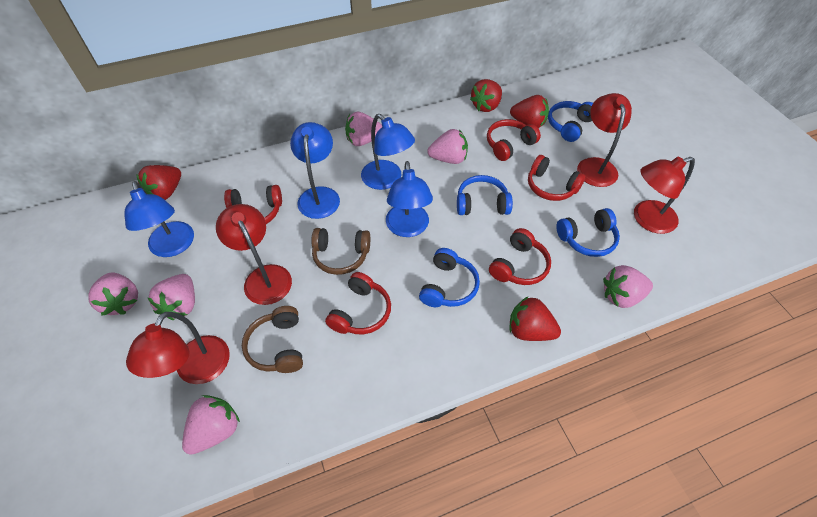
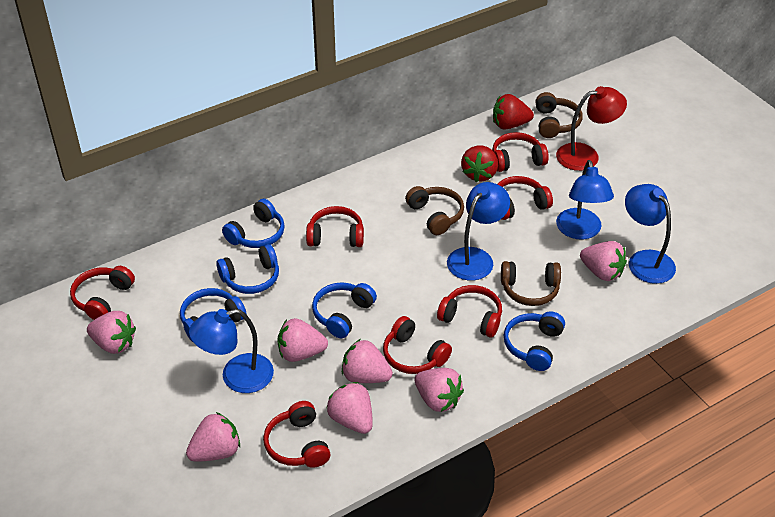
blue headphones: [419,248,480,307] [457,175,513,215] [548,101,593,142] [556,208,620,257] = 4 -> [180,288,247,343] [216,244,279,294] [222,199,285,248] [312,283,377,338] [504,312,565,371] = 5
brown headphones: [242,306,303,373] [311,228,370,275] = 2 -> [405,186,464,235] [501,261,561,306] [535,92,583,138] = 3
pink strawberry: [88,272,138,316] [148,274,195,320] [182,395,240,455] [345,112,382,146] [427,129,468,164] [603,265,653,308] = 6 -> [87,311,136,354] [186,412,240,462] [277,318,328,362] [326,382,373,434] [342,339,393,383] [414,368,464,412] [580,241,627,281] = 7
red headphones: [224,185,282,224] [325,272,391,334] [487,119,541,161] [489,228,551,285] [528,155,586,201] = 5 -> [70,266,135,320] [263,401,330,468] [306,206,364,247] [383,316,452,374] [437,285,502,338] [492,132,549,172] [498,176,553,220] = 7
red lamp: [126,312,230,384] [216,204,292,305] [577,93,632,187] [634,157,695,234] = 4 -> [556,86,627,171] = 1
red strawberry: [136,165,181,200] [470,79,502,112] [509,297,561,341] [510,95,549,128] = 4 -> [461,145,498,182] [493,94,534,130] = 2

